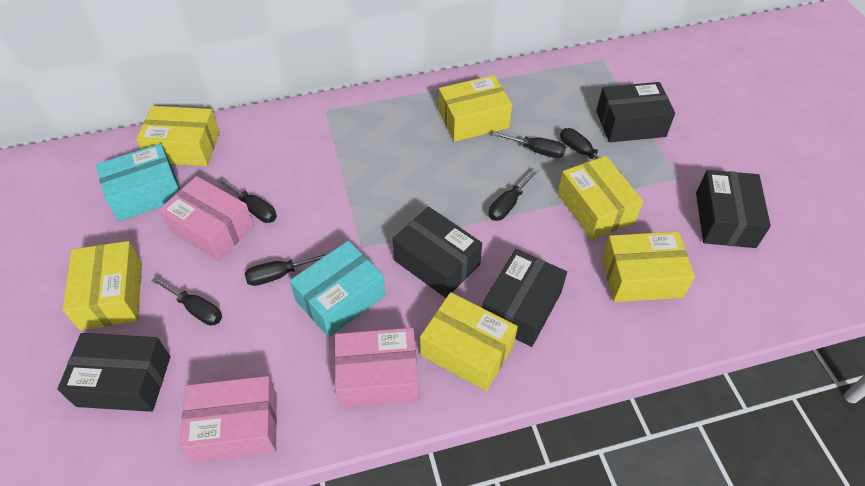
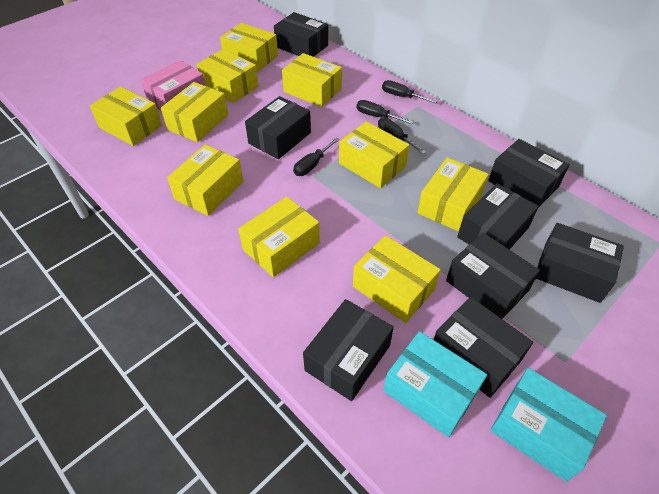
black box: [57,333,170,412] [392,207,482,298] [482,249,567,347] [596,82,675,143] [696,170,771,248] = 5 -> [245,96,311,159] [274,12,328,57] [303,299,394,401] [434,297,533,398] [446,233,540,319] [457,183,539,250] [488,139,570,208] [536,223,624,303] = 8
black screwdriver: [152,277,222,326] [218,178,277,223] [245,253,329,286] [489,168,539,221] [492,131,566,158] [560,128,622,173] = 6 -> [293,138,340,176] [357,100,413,124] [378,118,426,154] [382,80,437,103] = 4
pink box: [159,176,254,261] [179,376,277,463] [335,328,419,408] = 3 -> [141,60,206,111] = 1
yellow box: [63,241,142,330] [136,106,220,166] [420,292,518,391] [439,75,512,142] [558,156,643,240] [602,232,695,302] = 6 -> [90,87,162,146] [161,82,228,142] [167,145,243,216] [196,49,259,103] [220,23,278,72] [238,197,320,277] [282,53,342,107] [339,121,409,188] [353,235,441,323] [418,158,489,232] = 10

